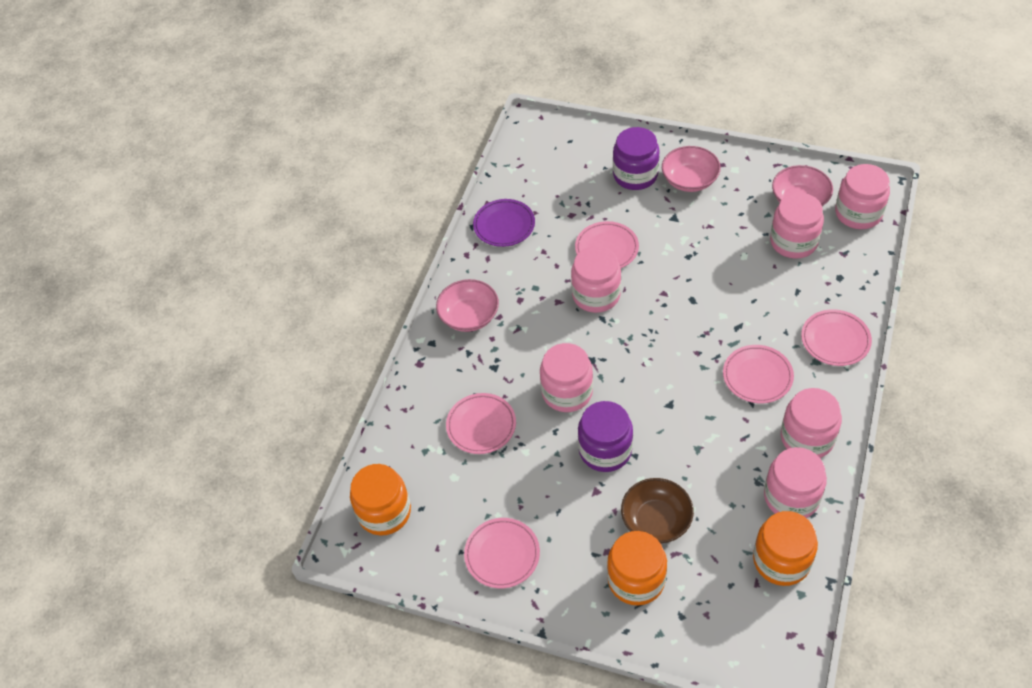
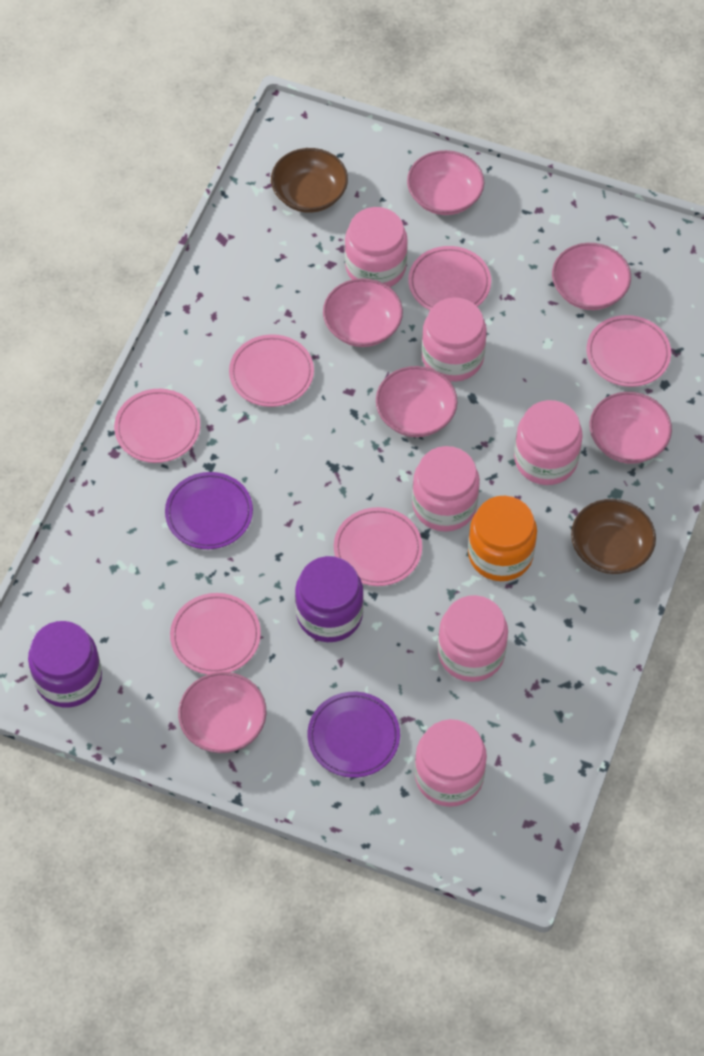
brown bowl: [621,478,694,543] = 1 -> [271,148,348,213] [571,499,656,574] = 2
orange jar: [350,464,411,536] [607,531,667,606] [753,511,818,586] = 3 -> [468,496,537,581] = 1
pink bowl: [436,279,499,332] [662,146,721,192] [772,165,833,206] = 3 -> [178,672,266,753] [323,278,403,347] [376,366,458,437] [407,150,484,215] [552,243,631,310] [590,392,672,464] = 6
pink plate: [446,393,516,454] [464,518,540,588] [575,221,639,268] [723,345,794,403] [801,309,872,366] = 5 -> [114,389,200,463] [170,593,261,675] [229,334,314,407] [334,507,422,586] [408,246,491,310] [587,315,671,387] = 6
purple plate: [473,199,535,247] = 1 -> [165,472,253,549] [308,692,400,778] = 2

